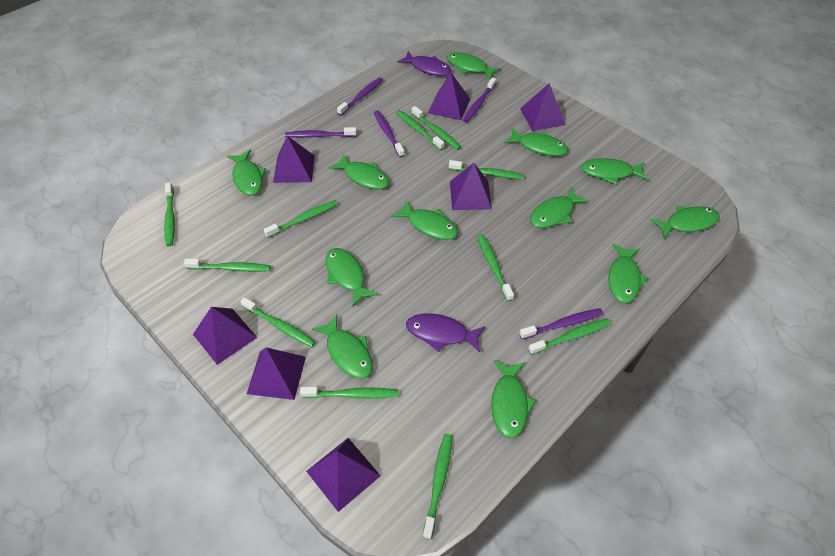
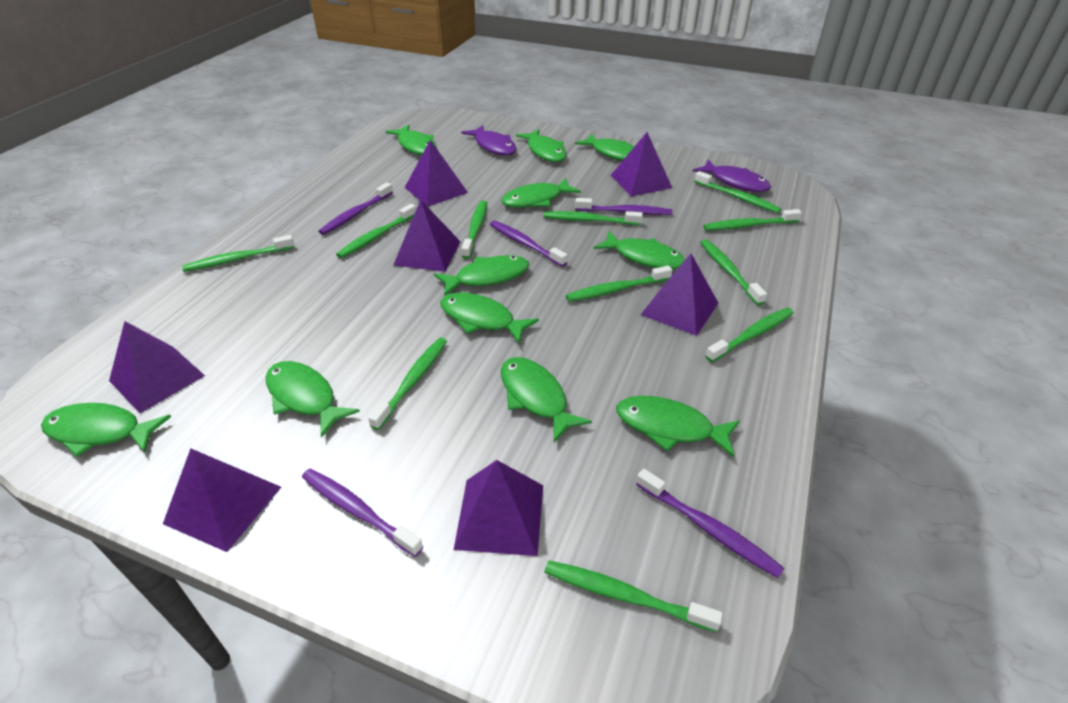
green fish: [227,150,266,196] [312,314,373,379] [326,248,378,307] [329,154,389,189] [391,201,458,240] [447,52,501,80] [491,360,536,438] [504,128,568,156] [530,187,589,228] [581,158,648,184] [608,244,648,303] [651,206,720,238] = 12 -> [41,403,171,457] [266,361,360,438] [386,125,436,155] [434,255,529,296] [440,293,539,343] [501,178,581,208] [501,357,592,442] [516,129,566,162] [575,133,635,161] [594,231,685,269] [616,396,740,457] = 11

